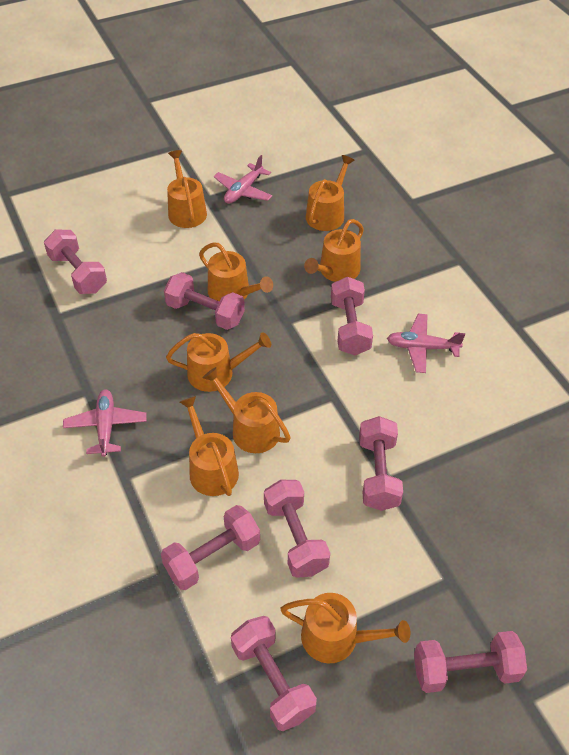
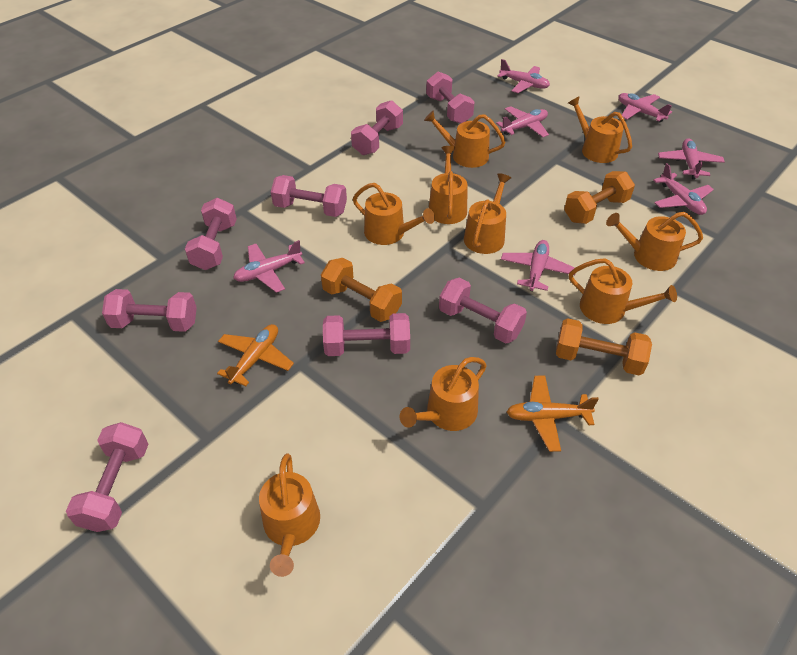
orange dumbbell: none = 0 -> [321,258,402,322] [556,318,652,376] [564,171,635,224] = 3
orange plane: none = 0 -> [217,324,294,386] [507,375,599,452] = 2
orange watering can: [166,332,271,392] [167,150,207,228] [180,396,239,496] [199,243,273,302] [202,367,291,453] [280,593,410,663] [304,219,364,282] [306,155,355,231] = 8 -> [259,453,320,577] [353,183,435,245] [400,357,487,431] [424,110,505,168] [429,146,467,224] [464,173,511,254] [568,96,632,163] [569,258,677,324] [606,212,703,271] = 9
pink plane: [63,389,147,457] [214,155,272,204] [387,313,465,373] = 3 -> [233,240,305,293] [496,106,549,137] [497,59,550,93] [501,240,575,291] [618,93,672,123] [653,163,714,215] [658,138,725,180] = 7

